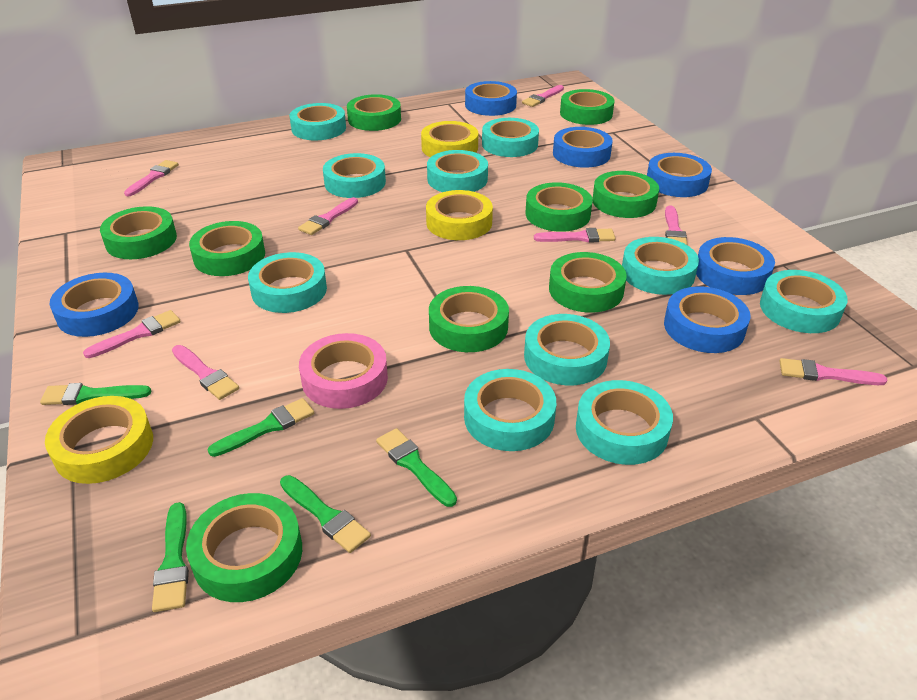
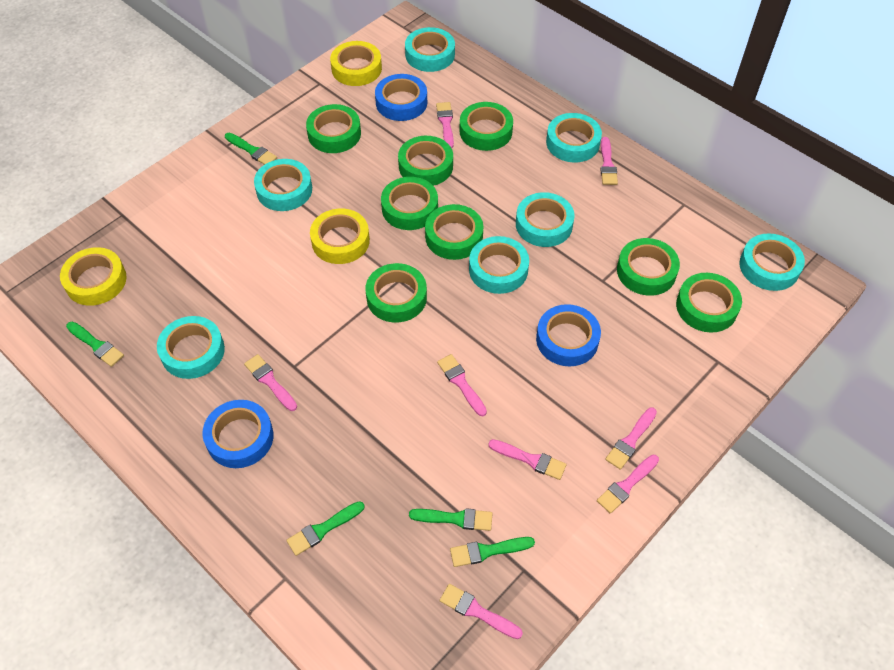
blue tape: [49,273,139,337] [465,81,517,116] [553,127,613,168] [647,153,712,197] [664,286,751,353] [696,237,775,295] = 6 -> [202,400,273,468] [375,74,427,121] [536,304,601,366] = 3
green tape: [100,206,177,259] [186,493,302,602] [189,221,265,276] [347,94,401,131] [429,286,509,352] [525,182,593,232] [549,252,627,313] [560,89,615,125] [593,171,659,218] = 9 -> [306,104,361,153] [365,263,427,323] [381,177,438,230] [398,136,453,186] [425,204,484,260] [460,102,513,151] [617,238,680,296] [676,273,742,332] = 8
pink tape: [299,333,388,409] = 1 -> none = 0
turquoise tape: [248,252,327,313] [290,103,346,140] [323,153,386,198] [427,150,488,192] [464,369,556,451] [482,118,539,157] [524,314,610,385] [576,380,673,465] [622,237,699,295] [760,270,848,333] = 10 -> [157,316,225,379] [254,159,312,211] [405,27,455,72] [469,236,529,294] [516,192,575,247] [546,113,602,162] [739,233,805,291] = 7

